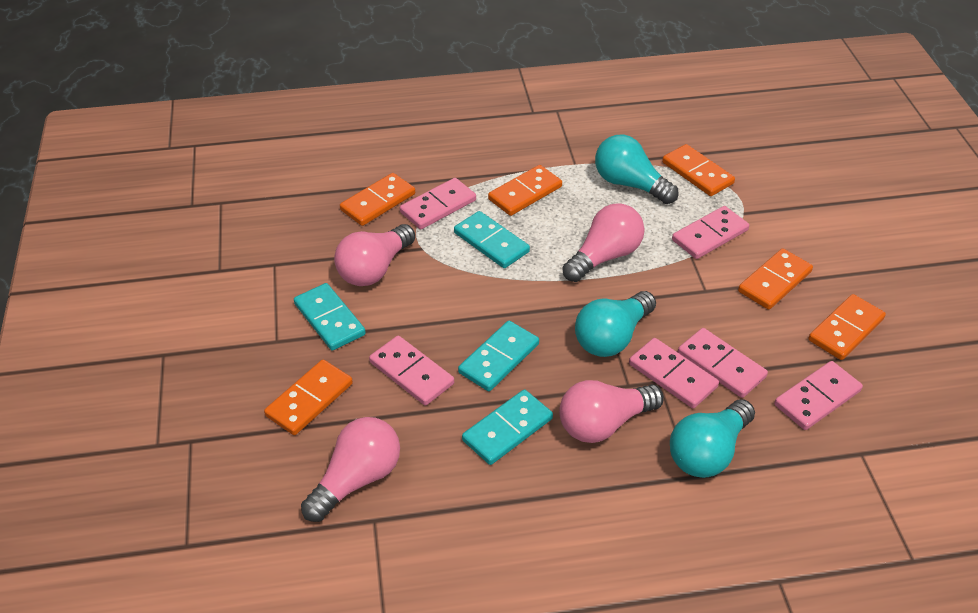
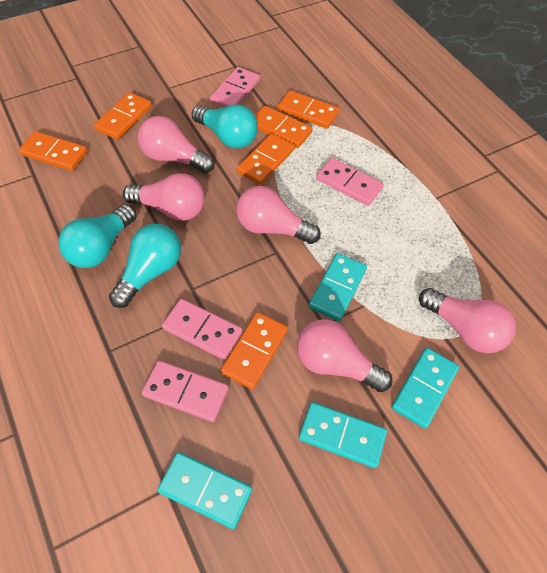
pink domino: [369,336,454,406] [400,178,476,229] [629,338,719,408] [672,206,749,259] [678,328,768,398] [774,361,863,430] = 6 -> [142,361,229,422] [162,299,243,360] [210,67,260,107] [316,158,384,206] = 4
pink light bulb: [301,417,400,522] [334,224,415,286] [559,380,664,443] [562,203,644,282] = 4 -> [123,173,205,221] [138,116,215,173] [236,186,321,244] [297,319,393,392] [419,288,516,353] = 5

